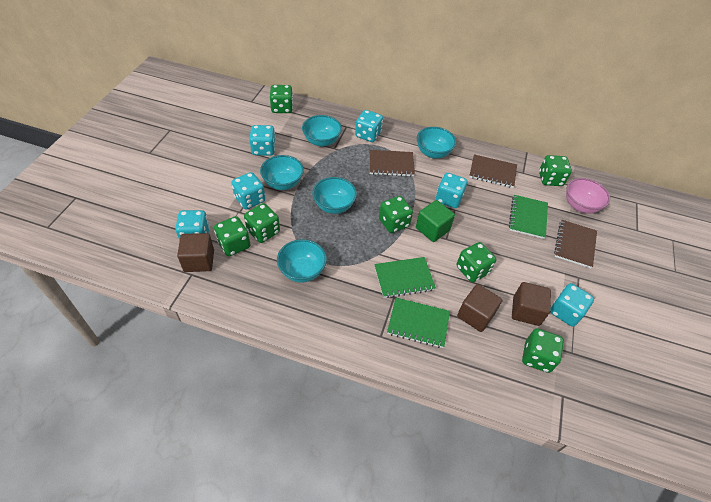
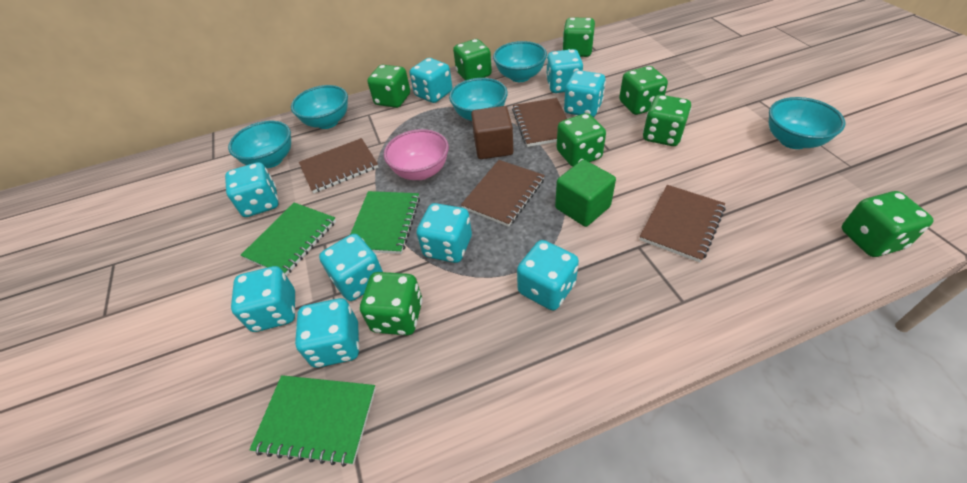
brown cube: [177,233,214,272] [457,284,502,332] [512,282,551,326] = 3 -> [471,106,513,159] = 1
brown notebook: [370,150,415,177] [469,154,517,188] [554,220,597,268] = 3 -> [299,138,378,193] [461,160,545,227] [512,98,567,147] [639,185,726,262] = 4
green dice: [214,216,251,256] [244,203,280,243] [270,85,293,113] [379,196,413,233] [457,242,496,282] [522,328,564,373] [539,155,572,186] = 7 -> [360,272,423,335] [367,65,410,108] [453,39,492,80] [557,113,606,167] [562,18,595,57] [619,66,668,115] [643,95,691,146] [842,191,933,257] = 8
turquoise dice: [175,210,210,241] [231,172,265,210] [249,125,276,156] [355,110,383,142] [436,173,467,208] [550,283,594,327] = 6 -> [225,162,279,217] [231,266,295,332] [295,298,359,368] [319,234,383,301] [410,58,452,103] [417,203,472,263] [517,240,579,310] [546,49,583,93] [564,70,606,117] = 9

